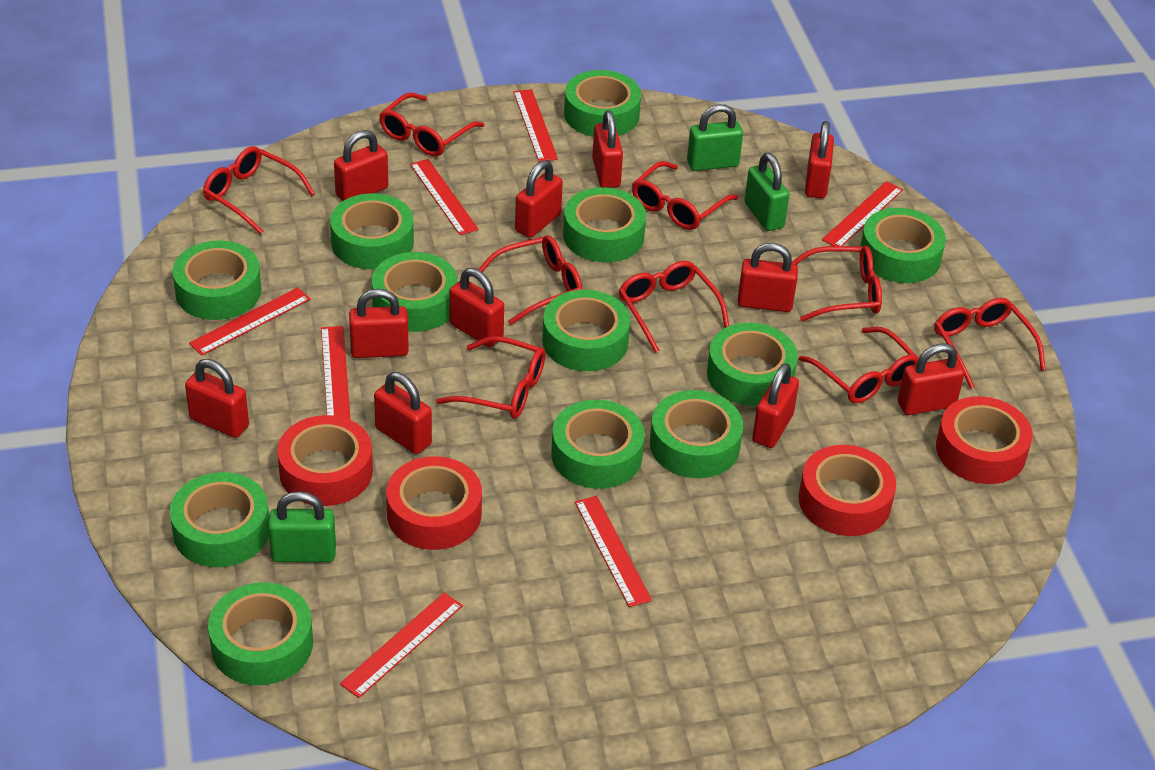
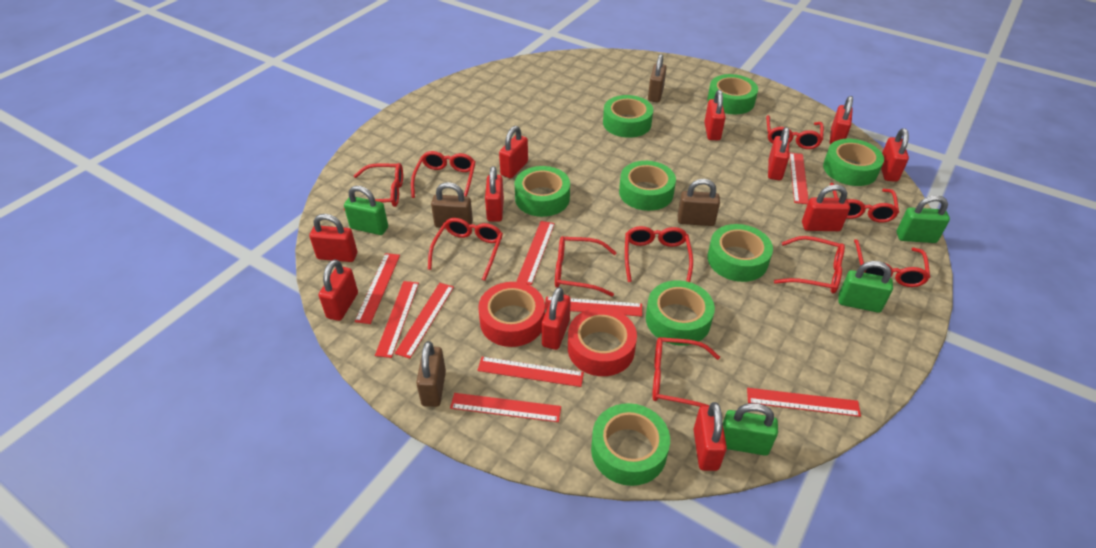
brown padlock: none = 0 -> [416,341,446,407] [431,182,473,228] [648,54,667,102] [678,179,720,226] = 4
green padlock: [268,491,336,562] [687,104,743,171] [745,153,789,231] = 3 -> [344,186,388,235] [723,403,778,456] [839,261,893,313] [897,195,950,243] = 4
green tape: [170,472,269,567] [172,241,262,320] [208,582,313,685] [330,193,414,269] [372,252,458,332] [542,290,630,371] [551,400,645,489] [563,187,646,262] [564,70,641,137] [650,390,743,478] [707,323,798,406] [860,208,946,283] = 12 -> [515,166,570,217] [591,403,670,486] [603,95,653,138] [619,161,676,211] [646,280,715,345] [707,74,758,114] [707,224,773,282] [823,139,884,186] = 8
red glasses: [203,146,315,235] [379,93,484,156] [436,336,545,419] [478,235,582,325] [619,261,729,353] [632,161,738,230] [791,246,882,321] [799,327,919,403] [934,298,1046,389] = 9 -> [344,163,403,211] [411,151,475,198] [428,218,503,281] [555,236,617,296] [625,226,693,282] [652,337,720,407] [766,115,824,149] [774,236,845,293] [830,183,899,223] [854,239,930,287] = 10
red ruler: [189,287,310,356] [321,326,351,420] [340,592,463,698] [410,159,479,235] [513,89,558,162] [575,496,652,607] [822,181,903,246] = 7 -> [355,253,400,324] [375,281,419,358] [395,283,454,359] [450,393,561,422] [477,357,584,387] [516,221,555,285] [545,296,642,317] [747,388,861,417] [789,153,809,204] = 9
red tape: [277,415,373,506] [386,456,482,550] [798,445,896,536] [936,396,1033,484] = 4 -> [478,282,545,347] [568,308,637,376] = 2

